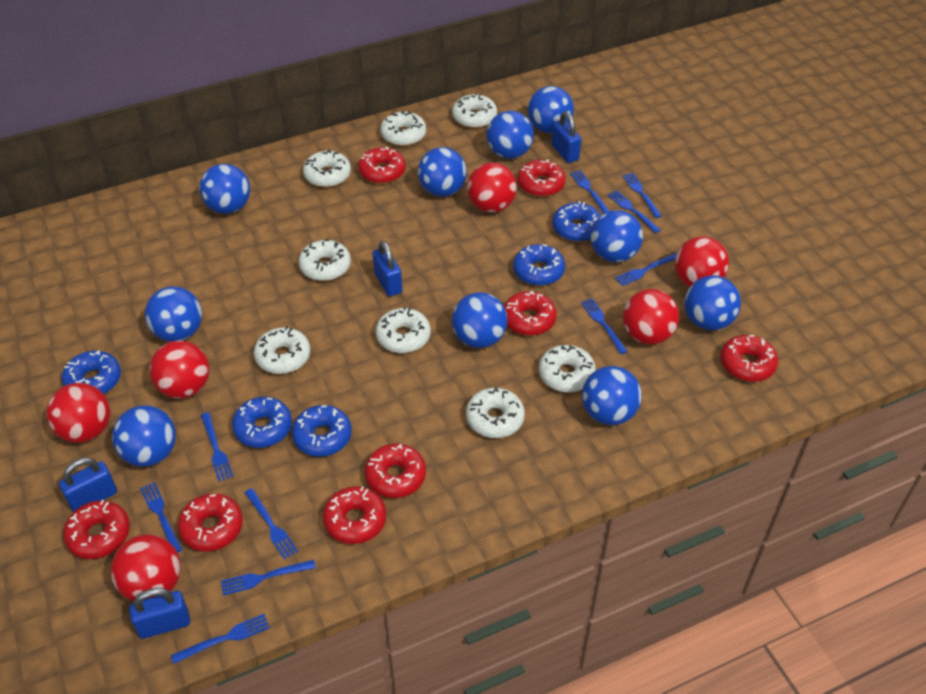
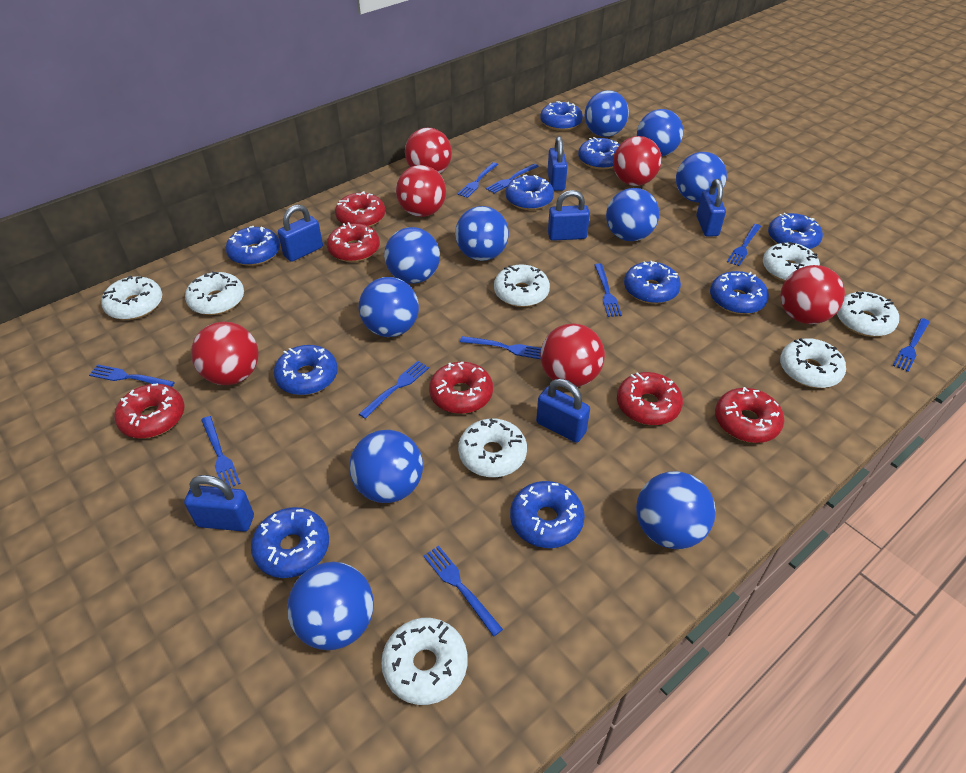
blue donut: [62,351,121,394] [232,397,292,448] [292,405,352,457] [513,244,565,286] [552,201,601,242] = 5 -> [226,226,280,266] [251,507,329,578] [274,345,338,395] [506,174,554,210] [510,481,585,548] [540,101,583,131] [578,137,619,170] [624,261,681,304] [710,271,769,314] [768,213,823,249] = 10
blue padlock: [59,458,117,512] [129,588,190,639] [373,241,402,297] [552,111,581,163] = 4 -> [184,475,254,532] [278,204,323,262] [536,379,590,443] [547,136,568,191] [548,190,590,241] [697,179,726,236] = 6
red donut: [63,500,130,559] [178,493,243,552] [323,486,386,544] [358,147,406,184] [364,444,426,498] [504,291,557,336] [517,160,566,197] [720,335,778,382] = 8 -> [114,383,184,438] [327,222,380,262] [335,191,385,227] [429,362,493,414] [617,372,683,425] [715,387,784,443] = 6

